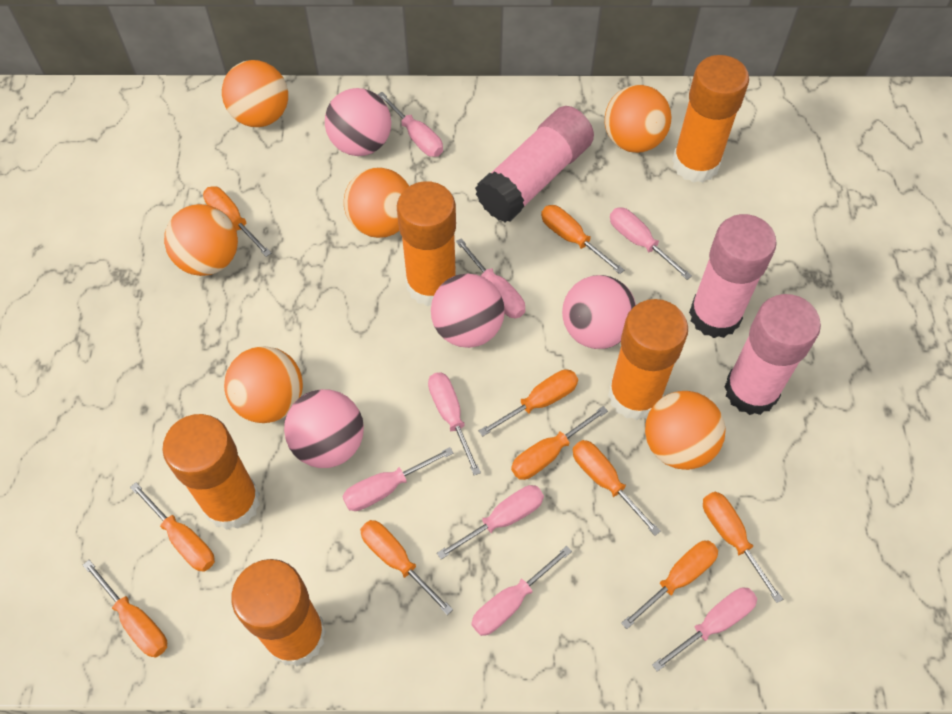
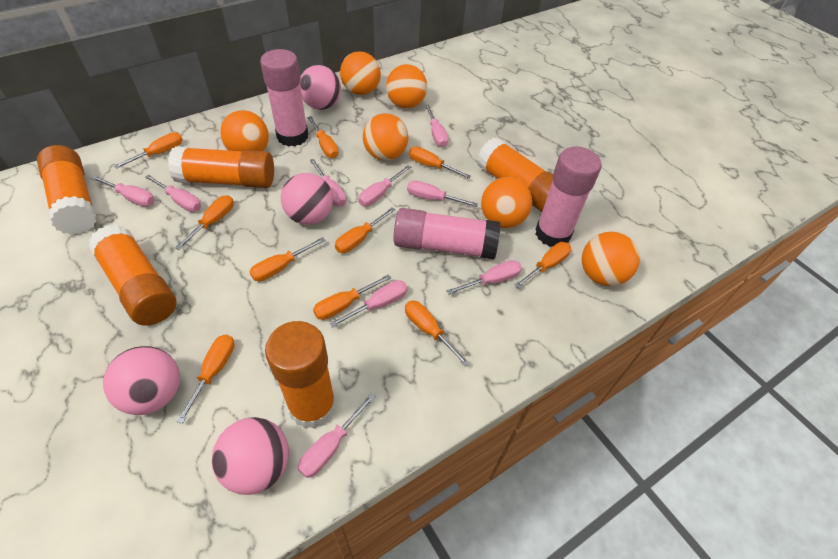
pink screwdriver: [343,447,453,511] [377,92,443,157] [428,372,481,475] [437,485,544,559] [456,238,525,319] [471,546,572,636] [610,207,692,280] [652,587,757,672] = 8 -> [91,176,155,207] [145,175,201,212] [298,394,375,478] [310,159,346,206] [330,280,408,327] [358,165,411,206] [407,180,478,207] [425,105,448,147] [447,260,522,295] = 9

